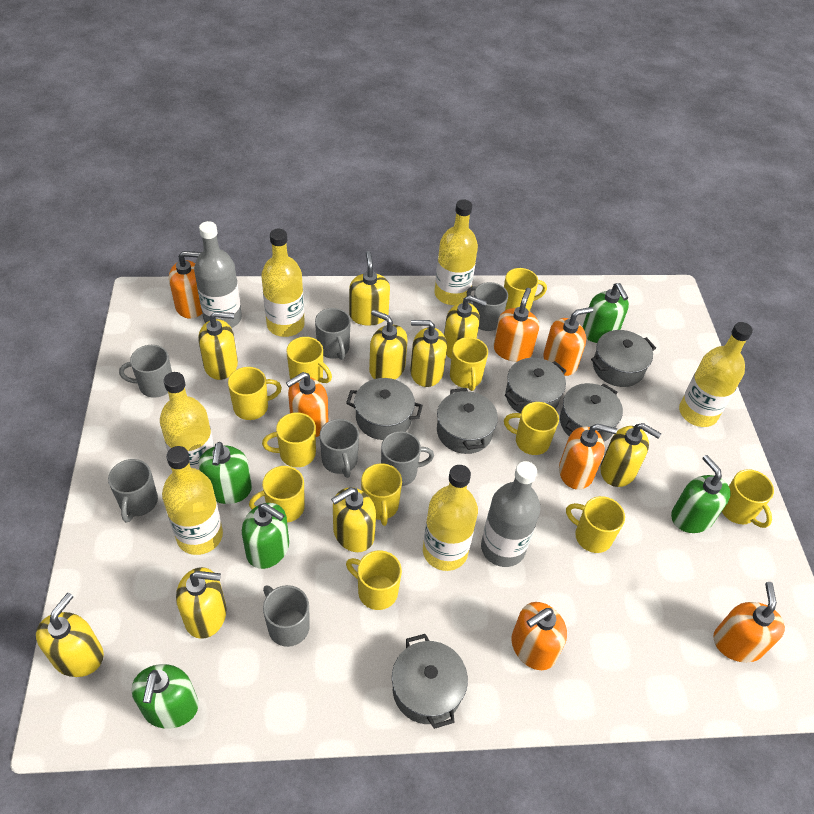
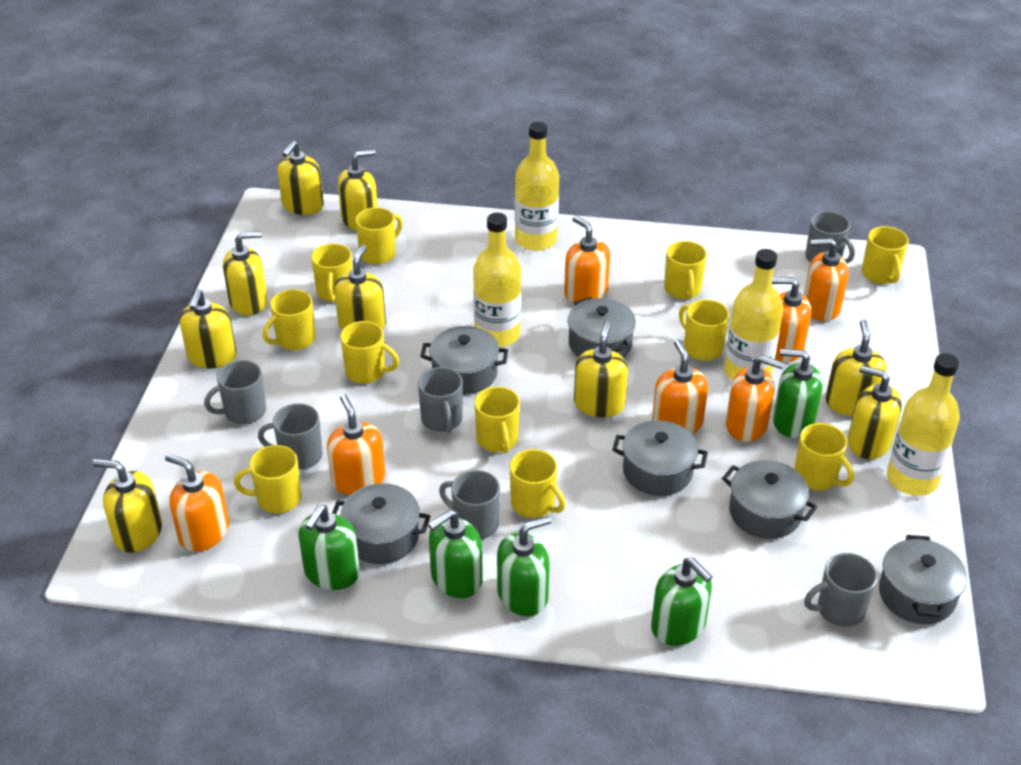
grey bottle: [194,221,242,328] [481,461,541,567] = 2 -> none = 0
grey mug: [108,459,158,522] [119,345,172,398] [263,585,310,647] [315,308,351,360] [320,419,359,478] [381,431,434,486] [467,282,508,331] = 7 -> [204,360,266,424] [258,403,322,470] [418,367,463,433] [439,470,500,539] [804,553,878,627] [805,211,854,264] = 6
yellow bottle: [160,372,215,471] [162,446,223,555] [261,229,305,337] [423,465,478,571] [434,200,478,305] [679,322,753,427] = 6 -> [473,213,521,348] [515,122,559,251] [724,249,783,380] [887,353,960,496] = 4

